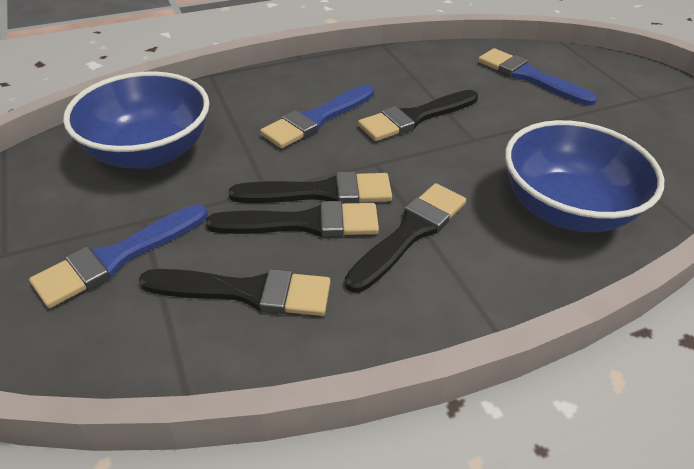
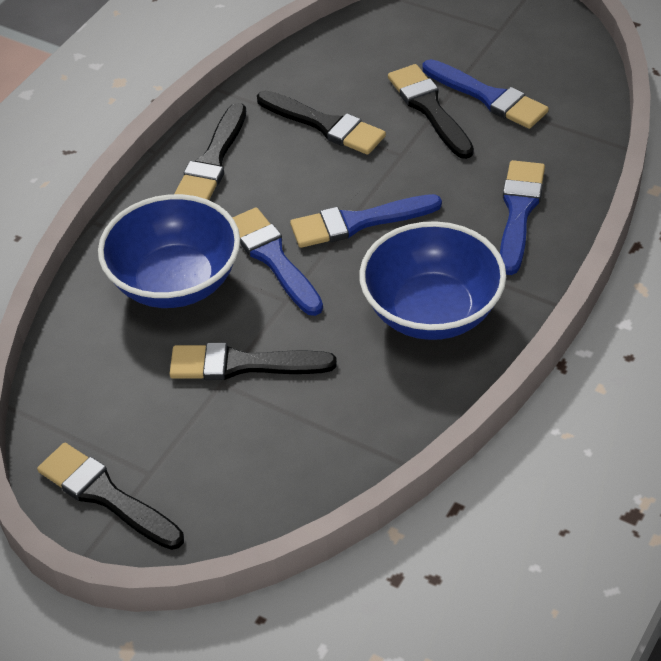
blue brush: [29,204,208,308] [260,84,374,148] [478,48,597,106] = 3 -> [232,207,323,316] [290,194,442,248] [423,59,549,129] [500,160,545,275] = 4

